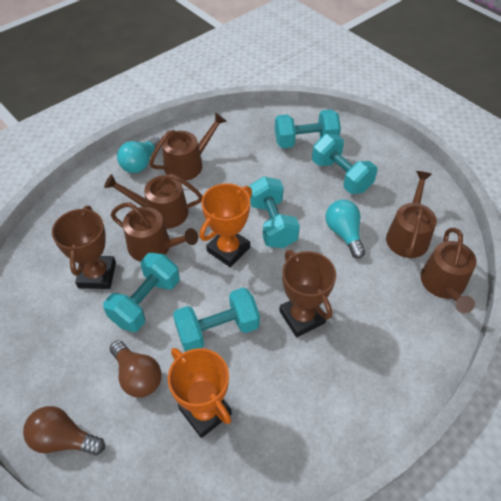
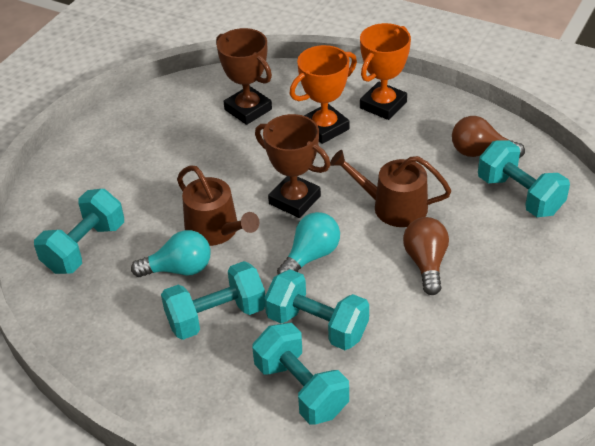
brown watering can: [104,174,203,229] [111,202,198,262] [149,112,227,181] [386,171,437,258] [421,228,476,313] = 5 -> [177,165,260,246] [330,150,452,227] = 2

